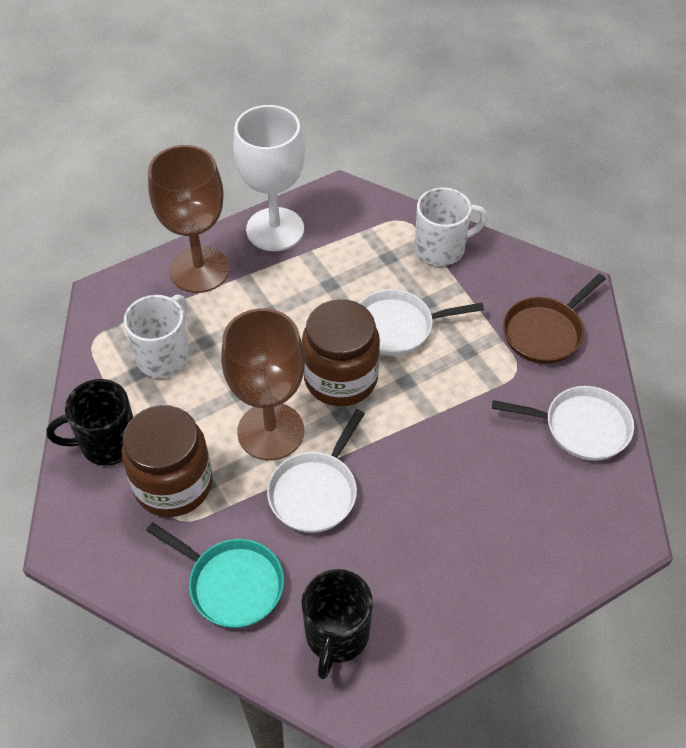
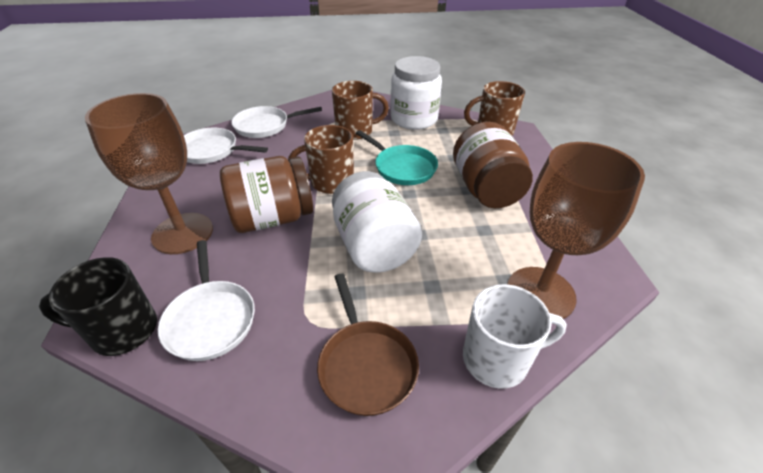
black mug: [46,379,133,466] [301,569,373,679] = 2 -> [39,257,157,356] = 1
brown mug: none = 0 -> [288,125,354,194] [332,81,389,140] [464,81,525,136] = 3
white goblet: [233,105,305,251] = 1 -> none = 0
white jar: none = 0 -> [332,171,422,273] [391,56,442,130] = 2
white mug: [124,294,190,378] [415,187,488,266] = 2 -> [463,284,567,389] = 1

